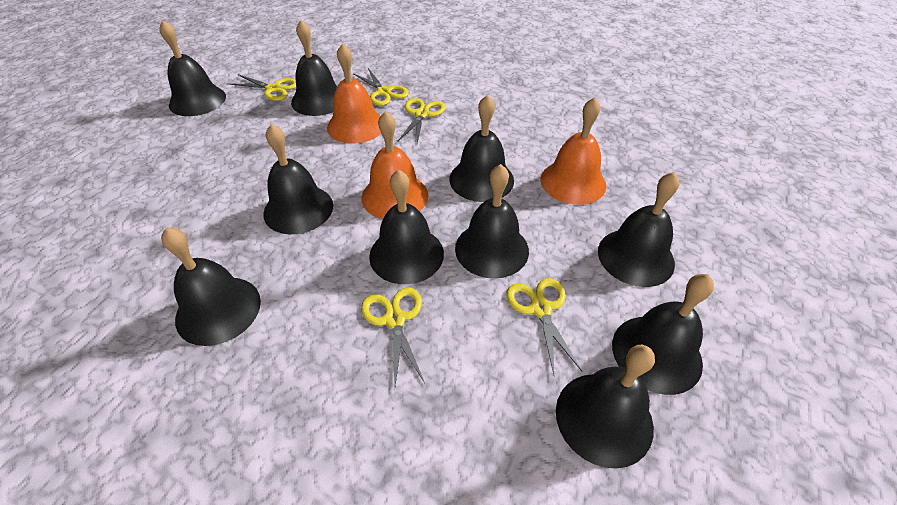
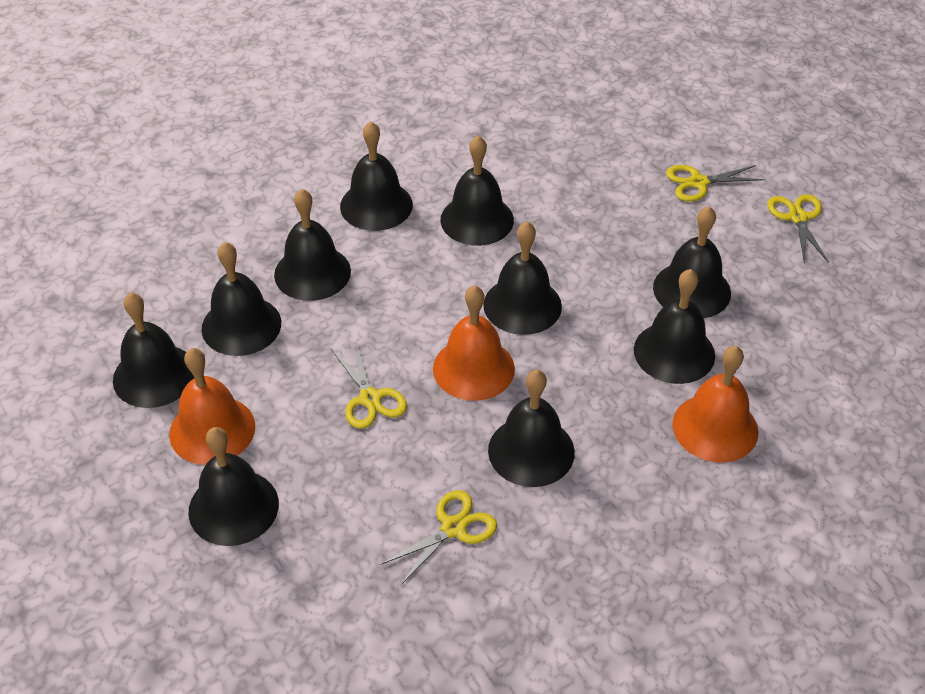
yellow scissors: [229,74,296,101] [353,68,409,106] [361,287,425,386] [398,98,445,143] [507,278,583,375] = 5 -> [331,343,407,429] [380,490,497,586] [666,165,765,202] [767,194,829,263] = 4

